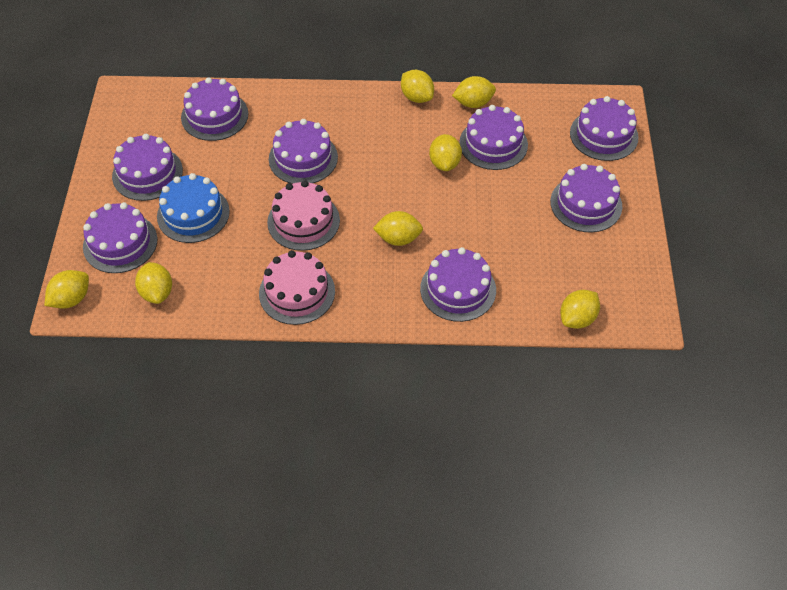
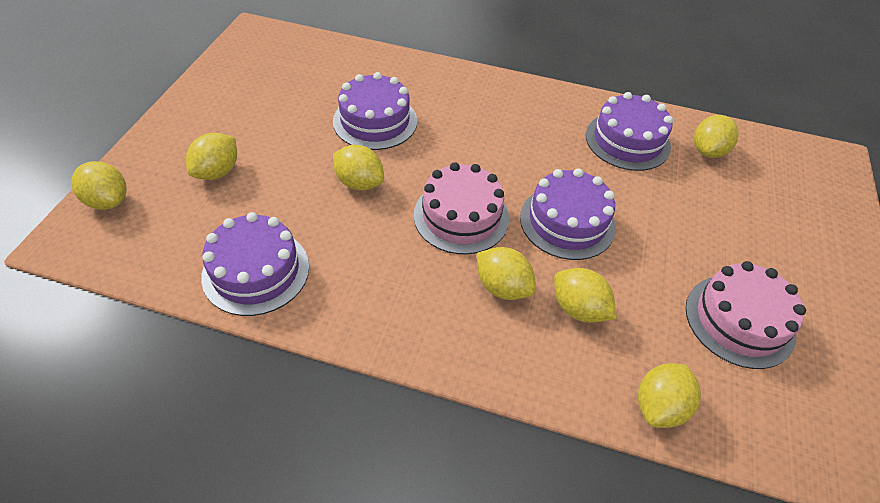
blue cake: [157,173,230,243] = 1 -> none = 0
purple cake: [83,202,157,273] [112,134,183,201] [181,77,248,141] [269,119,338,184] [420,247,496,322] [459,105,528,170] [550,164,622,233] [570,96,639,161] = 8 -> [201,212,309,316] [333,72,417,150] [520,168,616,260] [586,92,673,171] = 4

